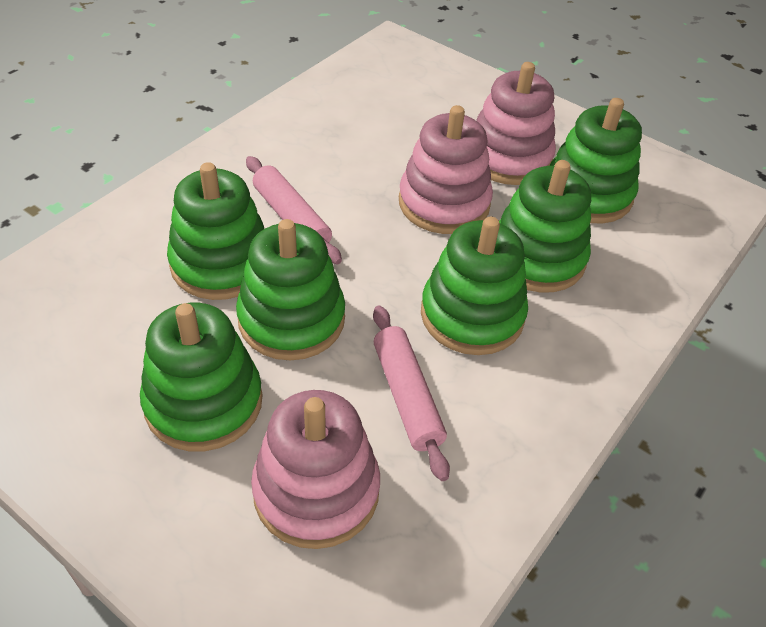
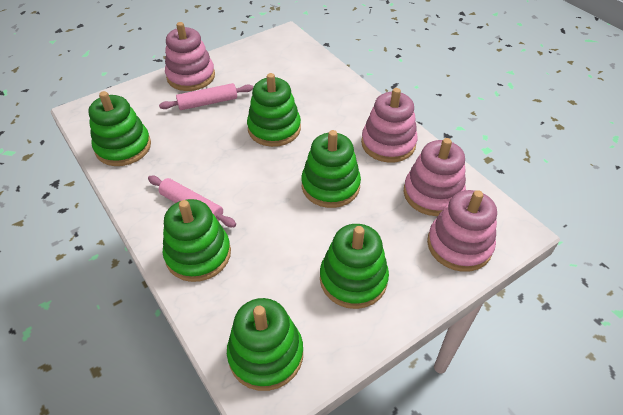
pink stacking toy: [251,390,380,549] [399,105,493,234] [476,62,556,185] = 3 -> [165,22,215,91] [361,88,418,163] [404,138,466,216] [427,190,497,272] = 4

